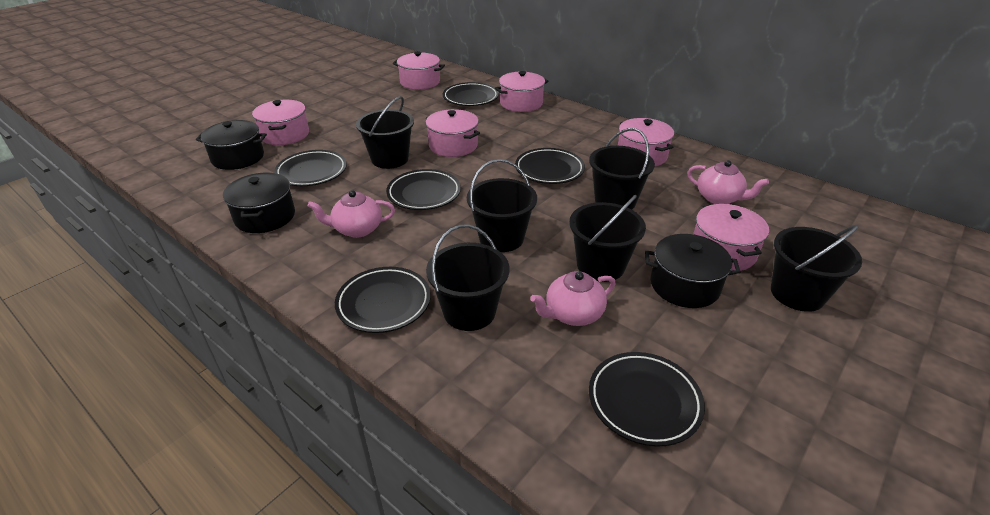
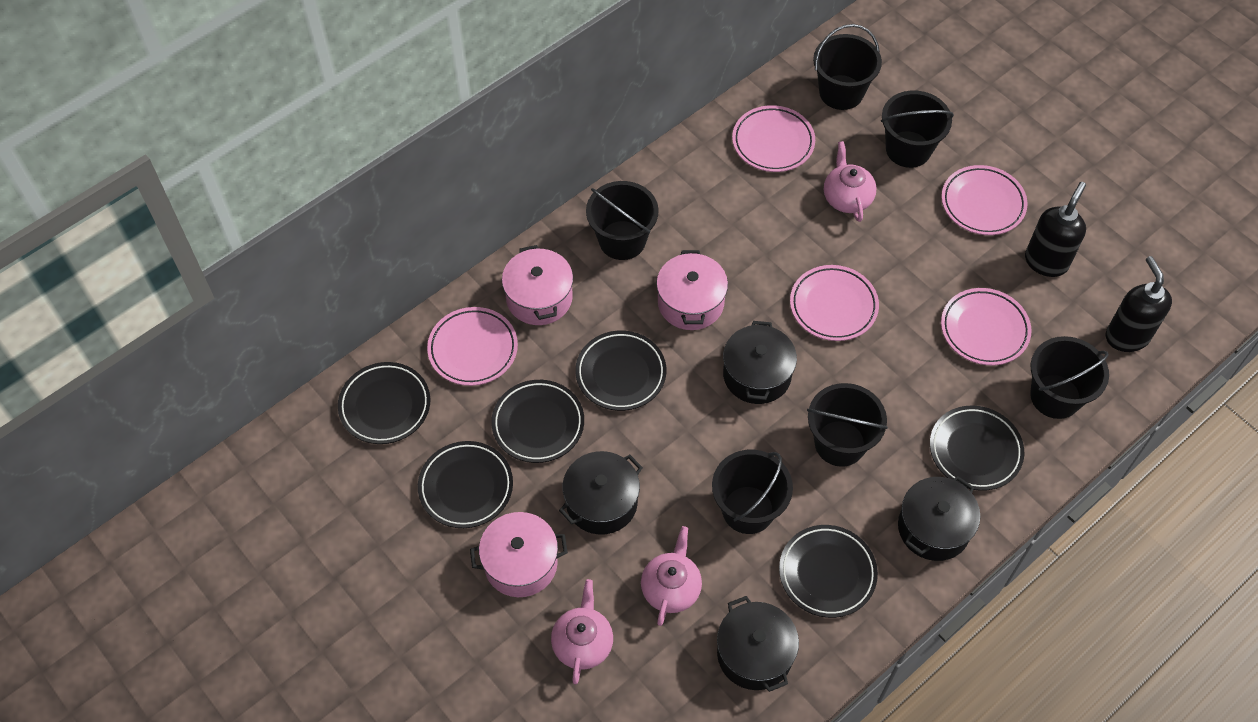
black pot: [196,120,267,170] [223,173,295,233] [645,234,740,308] = 3 -> [559,451,643,535] [717,596,799,692] [723,321,797,404] [898,476,980,561] = 4
black soap dispenser: none = 0 -> [1025,182,1086,277] [1106,256,1172,352] = 2
pink plate: none = 0 -> [427,307,518,386] [732,105,815,172] [790,265,879,341] [941,165,1028,235] [941,288,1032,365] = 5
pink pot: [252,100,309,145] [393,51,445,90] [426,109,480,157] [495,71,548,112] [618,118,674,167] [693,204,769,271] = 6 -> [470,512,568,597] [502,245,573,325] [656,250,728,330] = 3

